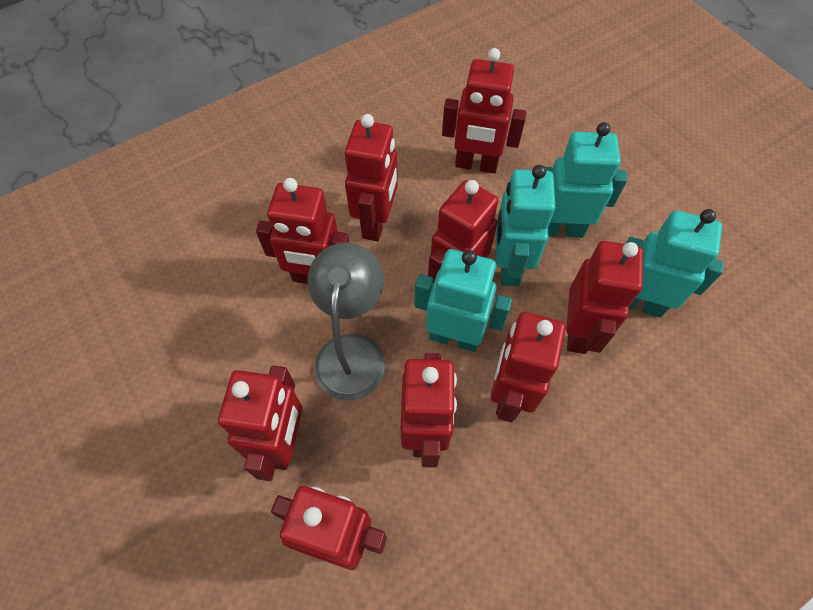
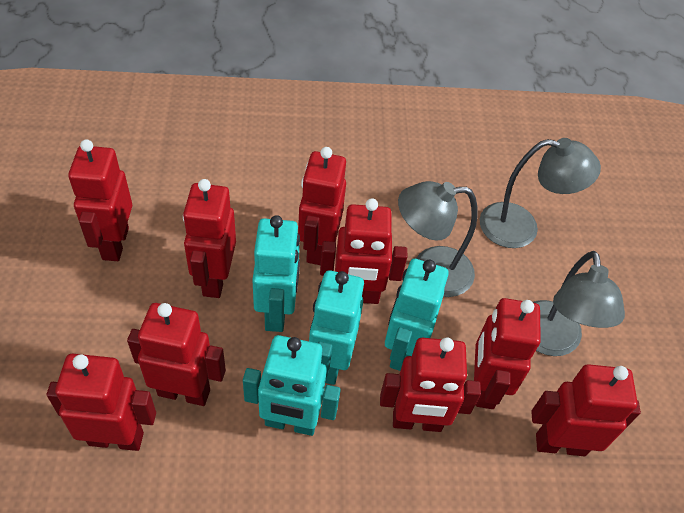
grey lamp: [308,243,385,401] = 1 -> [398,181,478,297] [480,138,601,248] [533,251,625,356] = 3

